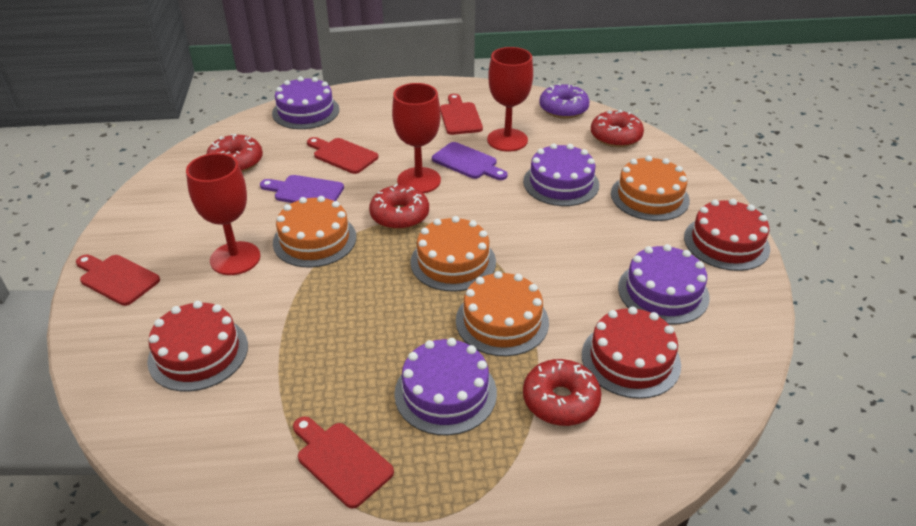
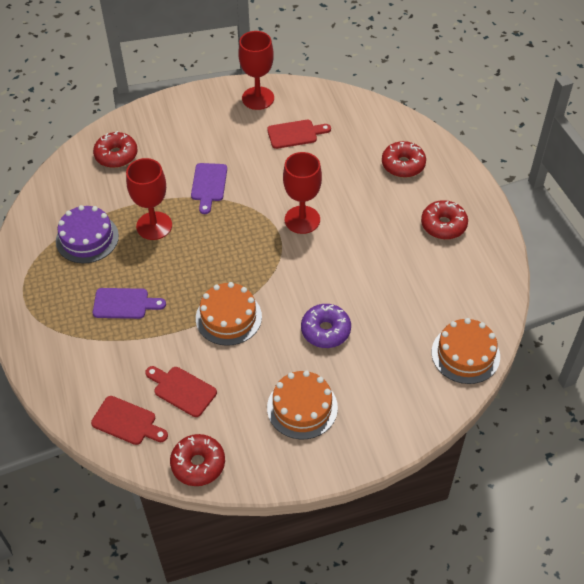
orange cake: [273,196,356,268] [410,216,496,292] [456,271,549,356] [611,156,690,221] = 4 -> [196,282,262,346] [267,370,338,439] [431,318,500,384] = 3
purple cake: [272,77,339,129] [394,338,497,435] [523,143,599,206] [618,244,710,325] = 4 -> [56,205,119,263] = 1
red cake: [147,301,248,391] [582,307,681,399] [684,199,770,271] = 3 -> none = 0
red cutting board: [76,255,160,306] [293,416,394,509] [307,137,378,174] [440,94,483,135] = 4 -> [91,396,168,445] [145,366,217,417] [267,120,331,149] = 3

